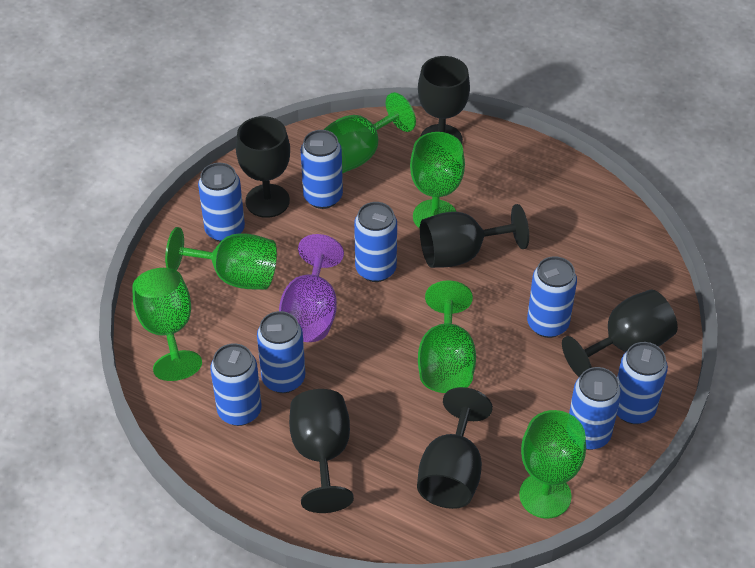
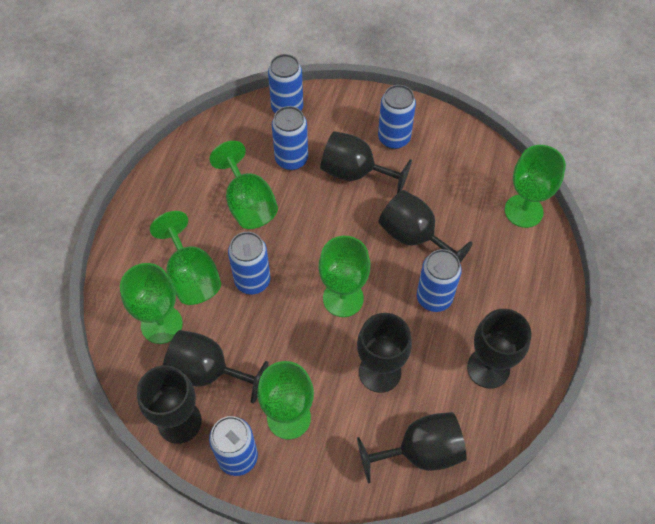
black goblet: [236,116,290,218] [289,389,354,513] [417,387,493,509] [418,56,470,144] [420,204,529,268] [562,290,678,377] = 6 -> [137,365,202,444] [163,330,269,404] [320,131,412,193] [357,313,412,393] [357,412,467,484] [378,190,473,263] [467,309,531,389] = 7
blue can: [198,163,245,242] [210,343,261,426] [257,311,305,393] [301,130,343,209] [354,202,397,282] [527,256,577,338] [569,367,621,450] [617,342,668,424] = 8 -> [209,416,258,476] [228,232,270,295] [268,54,303,113] [272,106,308,170] [378,85,416,149] [417,249,462,312] = 6
purple goblet: [279,234,344,342] = 1 -> none = 0

